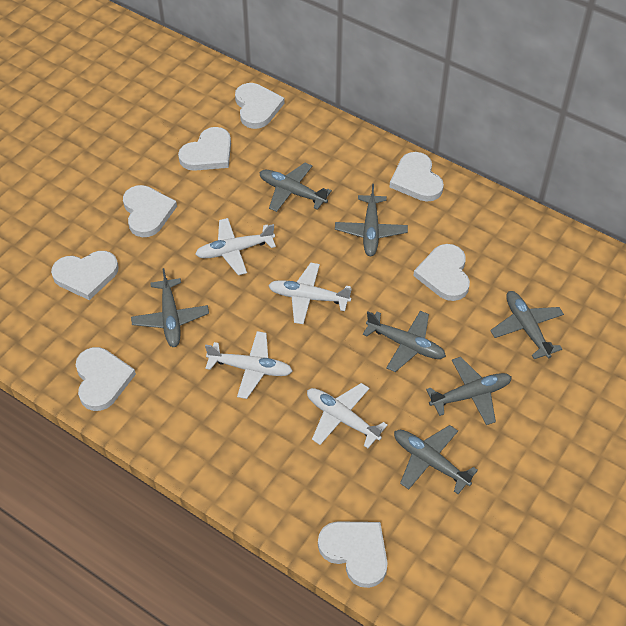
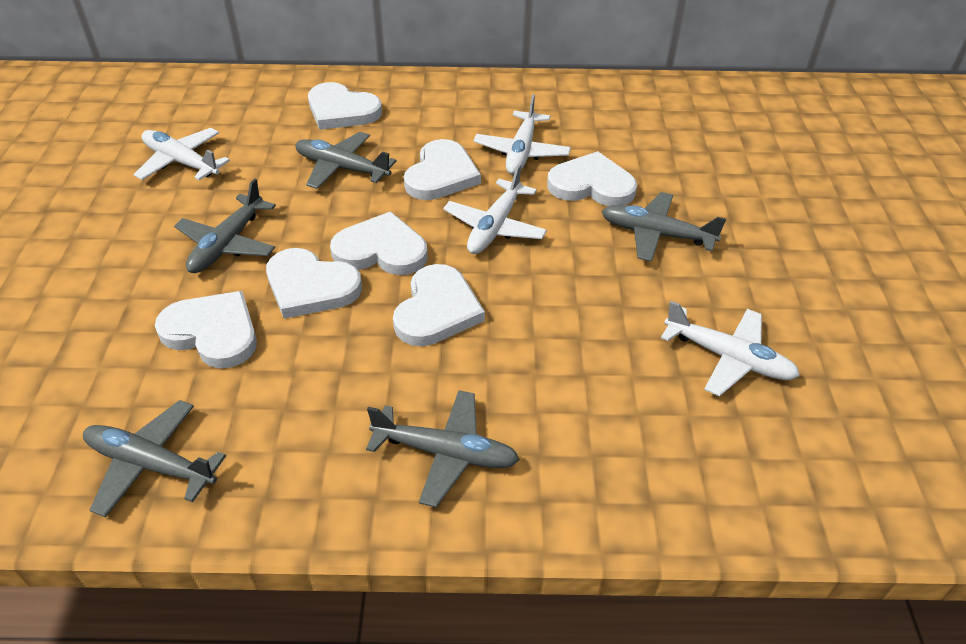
grey plane: [131,268,209,348] [259,163,332,212] [335,184,408,256] [363,311,446,372] [394,425,478,494] [426,357,512,425] [490,291,564,359] = 7 -> [83,400,226,517] [174,178,276,273] [295,132,397,189] [366,390,520,507] [601,192,726,262] = 5
white heart: [51,251,119,300] [76,347,136,411] [123,185,177,237] [178,127,231,171] [235,83,285,129] [318,521,388,588] [390,152,444,202] [413,244,470,301] = 8 -> [155,291,257,368] [266,248,362,319] [308,82,382,130] [330,211,428,275] [393,264,485,346] [404,139,481,200] [547,151,637,206] = 7

